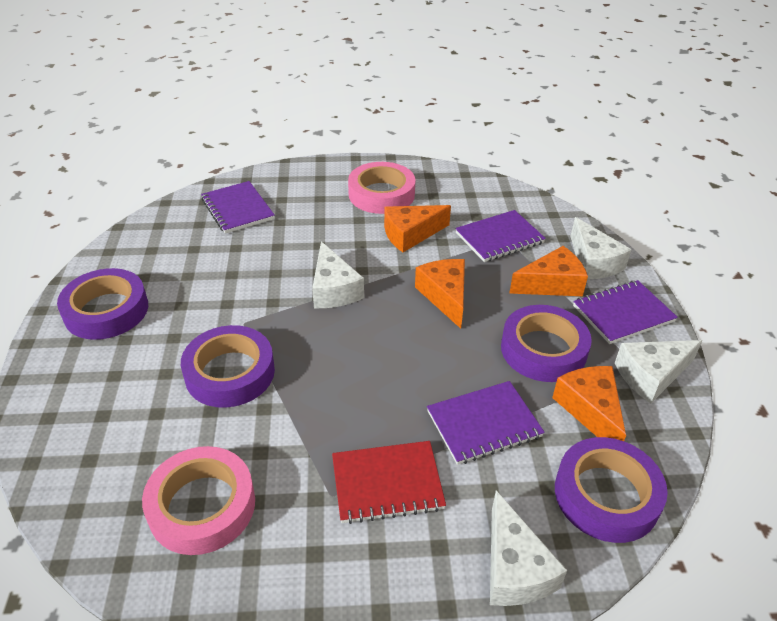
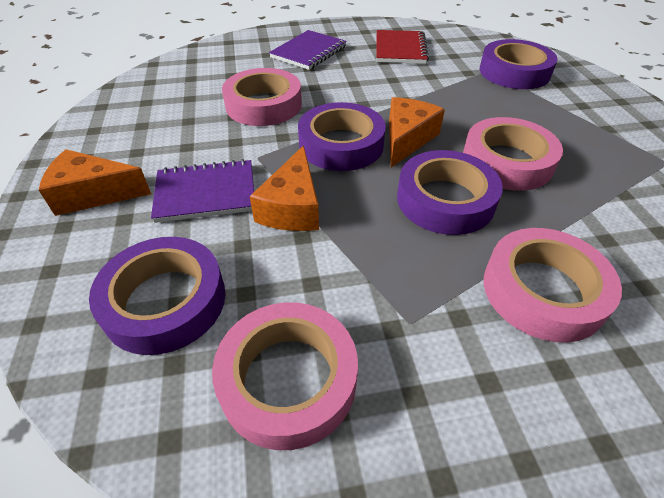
orange cheese: [384,205,451,252] [415,259,465,329] [509,246,588,296] [552,366,626,441] = 4 -> [39,149,151,216] [250,146,319,231] [389,97,445,167] = 3
pink tape: [142,446,255,555] [348,162,415,214] = 2 -> [212,302,358,450] [222,68,302,126] [463,117,563,191] [484,228,622,343] = 4
purple notebook: [201,181,275,234] [427,381,545,465] [455,210,546,262] [573,280,678,344] = 4 -> [151,159,254,223] [269,30,347,70] = 2
white cheese: [312,241,364,308] [490,491,567,606] [570,217,632,279] [615,340,703,403] = 4 -> none = 0

